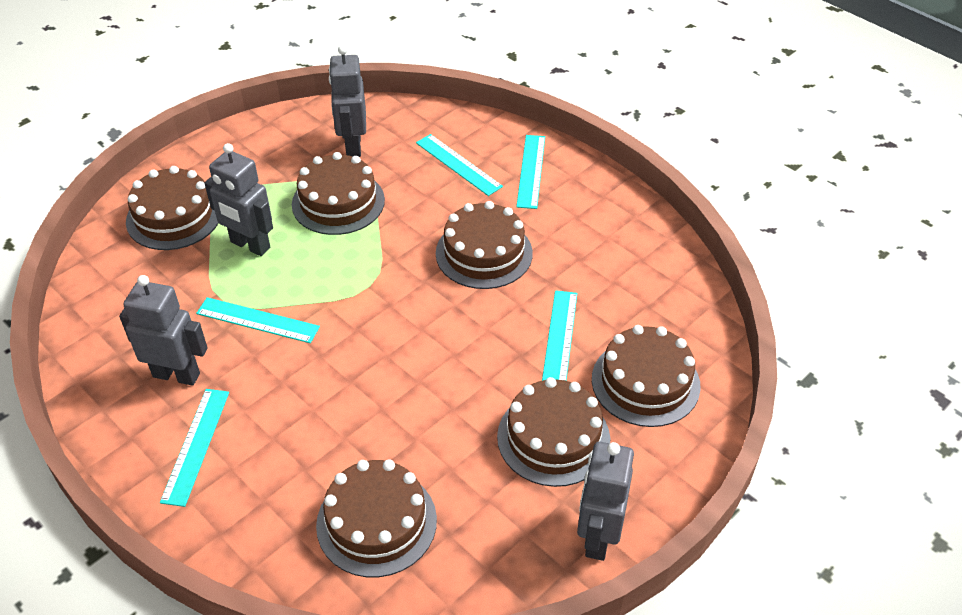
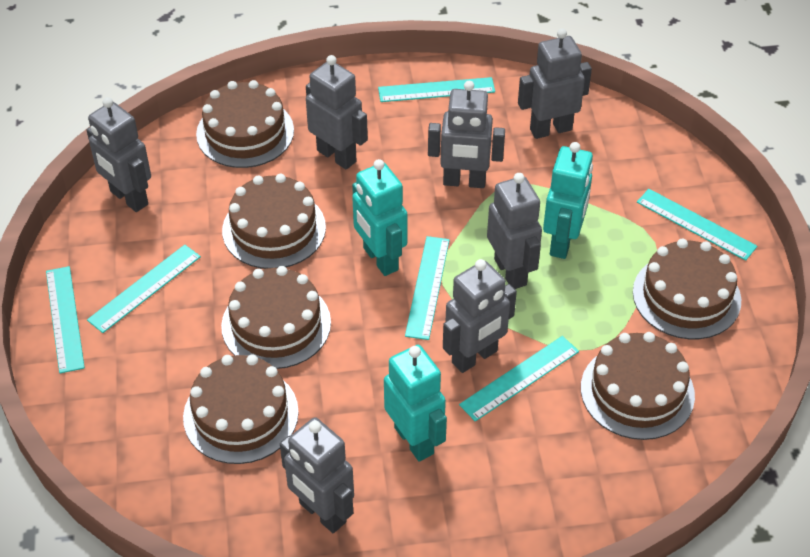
grey robot: [119,275,208,386] [204,143,273,256] [329,45,366,157] [577,442,634,561] = 4 -> [86,97,151,212] [280,417,354,533] [306,55,368,170] [428,81,505,188] [443,259,517,373] [487,173,542,289] [518,28,592,139] = 7
turquoise robot: none = 0 -> [352,159,408,276] [384,345,447,461] [543,142,593,259] = 3
turquoise ruler: [160,389,229,507] [196,297,320,343] [416,134,503,196] [516,135,545,209] [542,290,577,381] = 5 -> [46,266,85,373] [87,245,201,333] [378,77,495,102] [405,236,450,340] [459,336,579,422] [637,189,757,261] = 6

